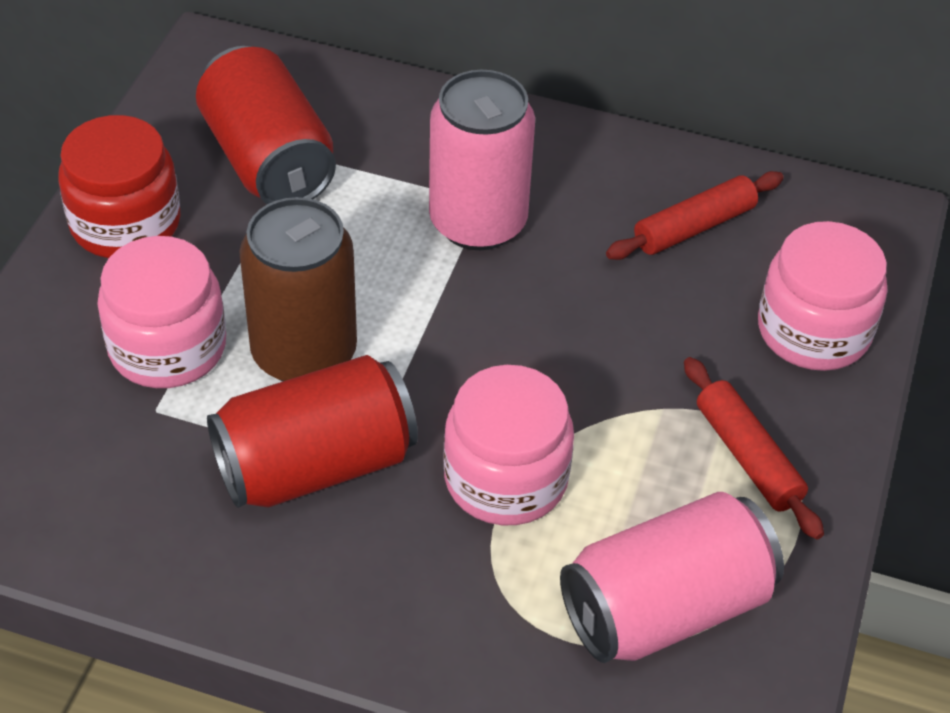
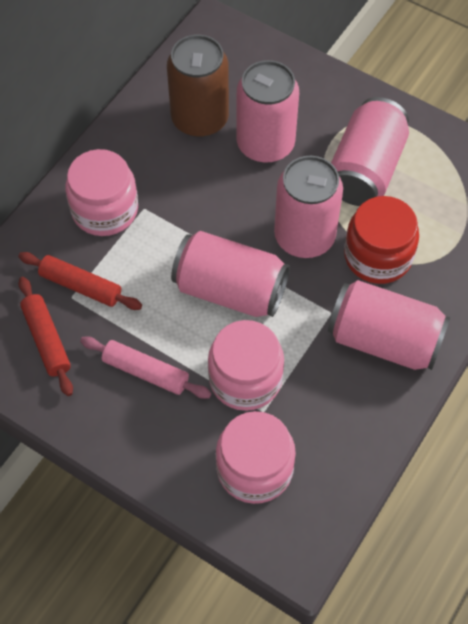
pink can: [429,70,535,250] [560,492,784,663] = 2 -> [171,231,290,317] [236,60,299,163] [274,156,343,258] [328,280,450,370] [331,97,409,206] = 5
pink rolling pin: none = 0 -> [80,336,211,399] = 1
red can: [196,46,336,204] [207,355,418,508] = 2 -> none = 0

